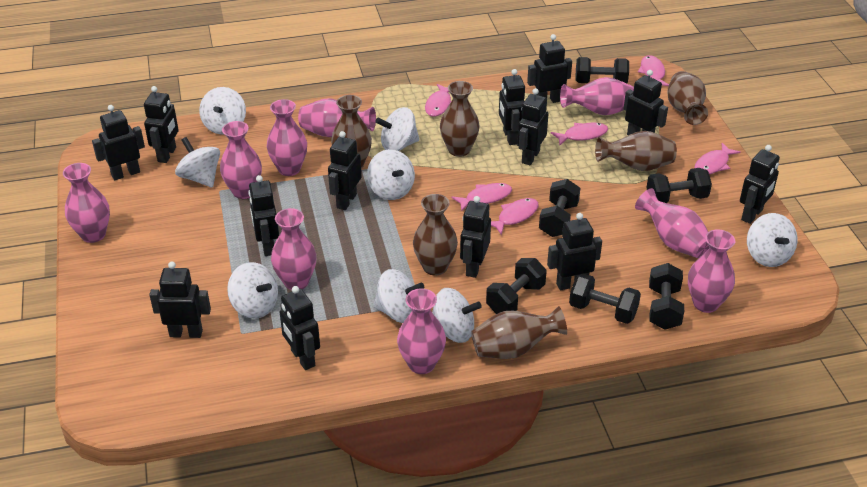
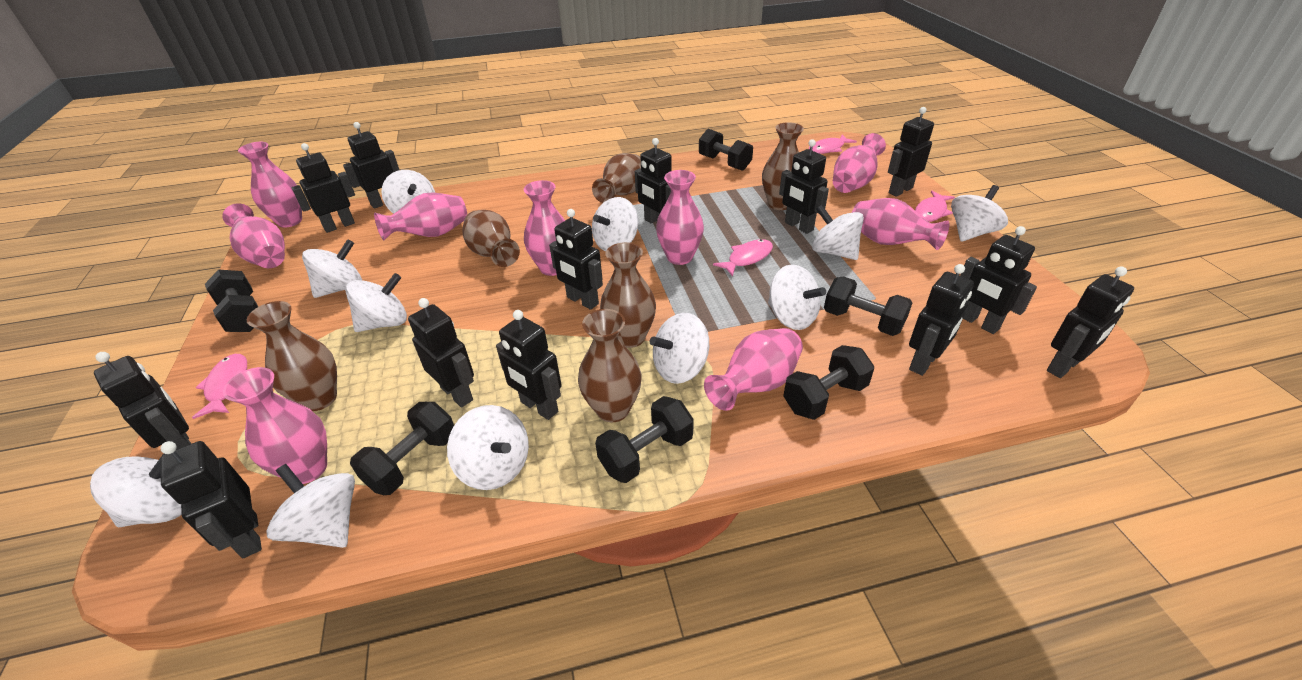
pink fish: [425,84,451,117] [451,183,512,212] [491,198,539,235] [551,122,608,146] [638,55,669,86] [694,143,741,174] = 6 -> [192,354,247,419] [713,239,773,277] [809,135,857,154] [915,191,955,222] = 4
white spinning top: [175,137,220,187] [199,87,246,135] [227,262,278,319] [367,149,415,200] [373,269,424,323] [376,107,420,151] [432,288,482,343] [747,213,797,267] = 8 -> [90,453,182,527] [266,464,355,548] [302,239,362,298] [345,273,407,332] [381,170,435,214] [447,405,529,490] [592,197,638,251] [649,313,709,384] [768,264,826,330] [812,205,864,260] [951,185,1008,242] = 11

